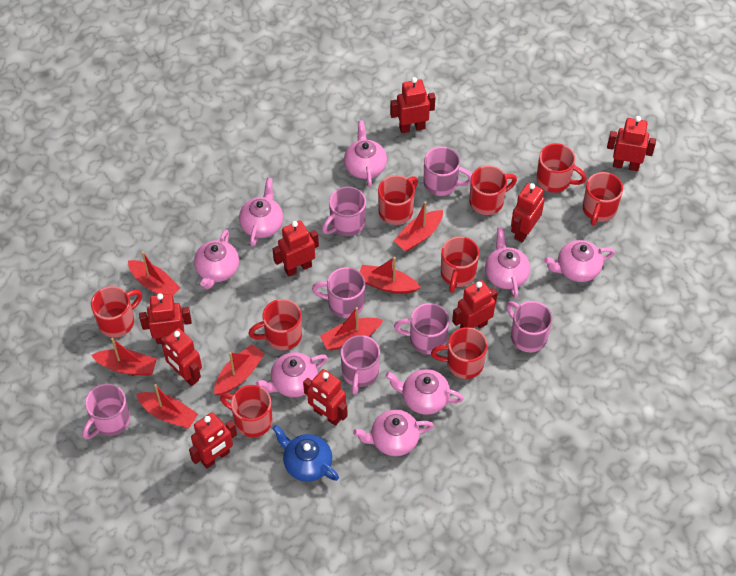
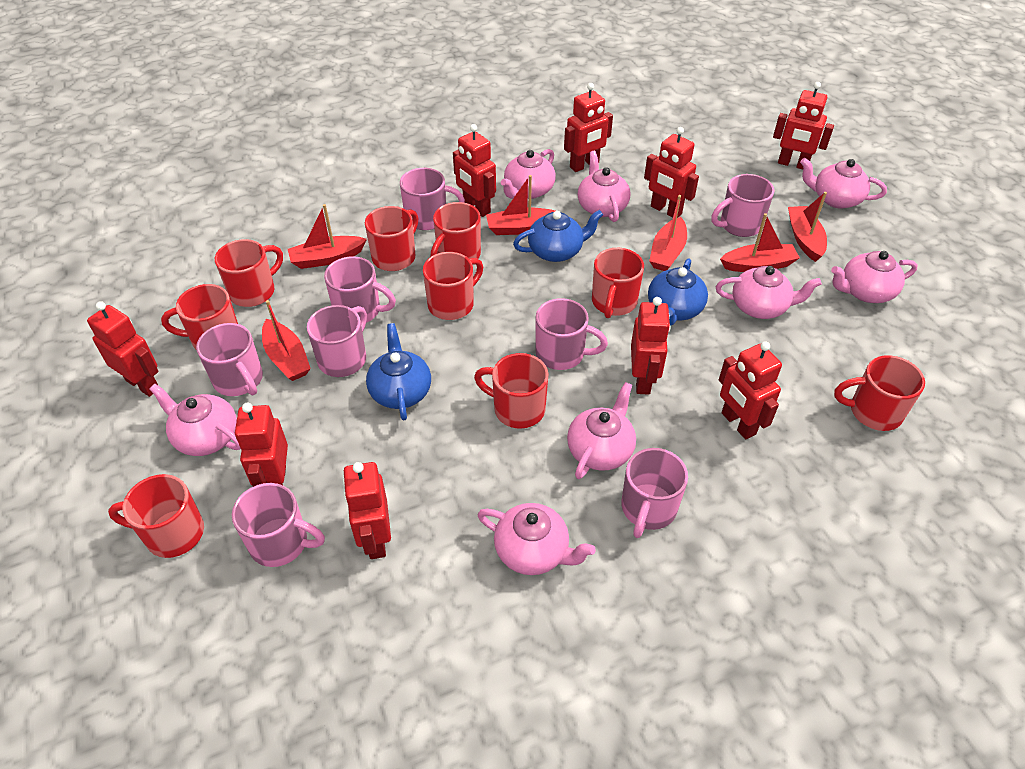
blue teapot: [272,425,339,482] = 1 -> [366,323,431,421] [513,210,603,262] [648,258,708,326] = 3
pink mug: [82,384,130,439] [312,267,365,318] [322,187,366,236] [341,335,380,395] [394,303,449,355] [424,147,472,196] [506,301,553,353] = 7 -> [196,323,263,396] [232,483,325,567] [307,305,367,377] [324,256,396,323] [400,168,465,230] [536,298,608,370] [621,448,688,538] [711,174,774,237] = 8
red boat: [91,338,157,376] [128,251,181,295] [136,384,198,429] [214,344,265,395] [320,307,383,350] [360,257,421,294] [393,201,443,252] = 7 -> [262,300,311,381] [288,204,367,269] [486,175,555,235] [649,195,687,271] [720,213,800,272] [788,192,827,262] = 6

